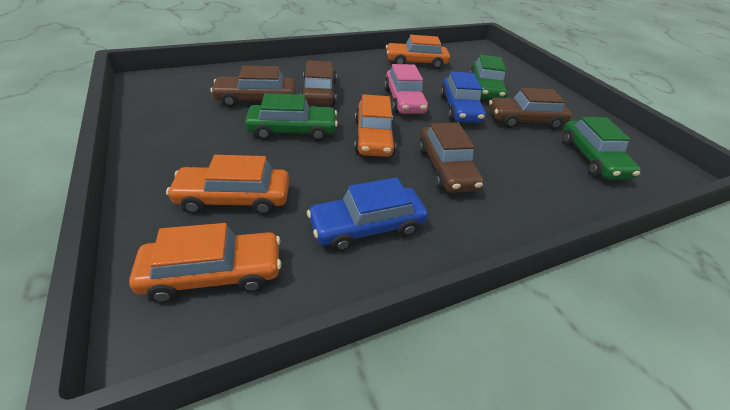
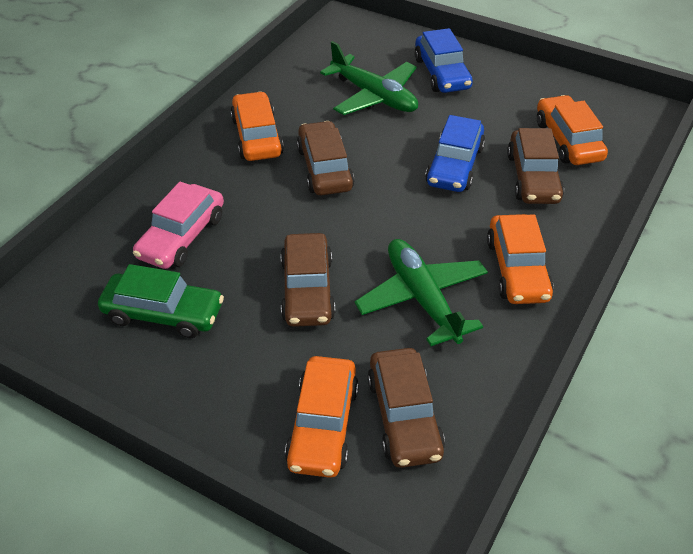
green car: [245,93,338,141] [469,55,507,99] [562,117,641,180] = 3 -> [98,264,224,338] = 1
green plane: none = 0 -> [320,41,418,115] [355,239,488,346] = 2

